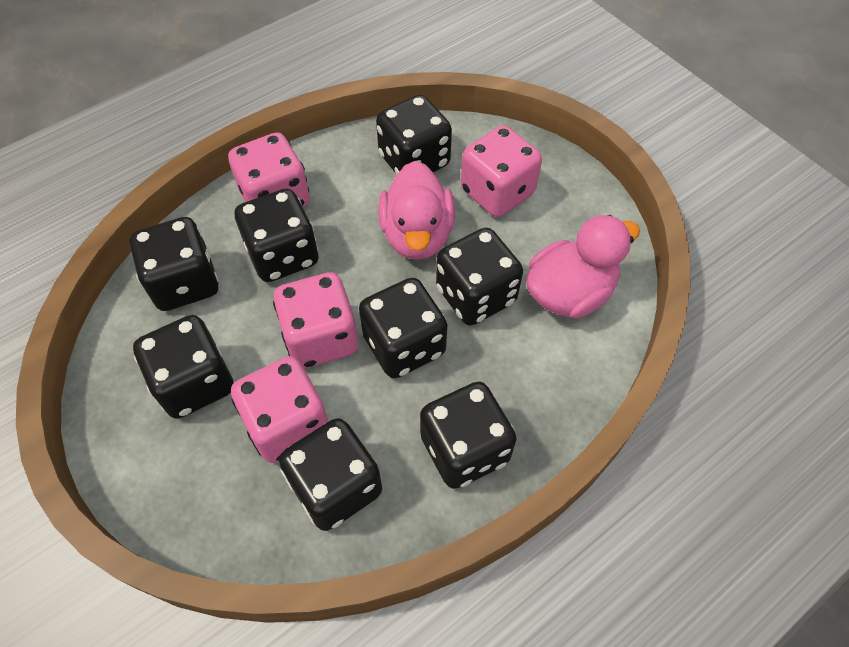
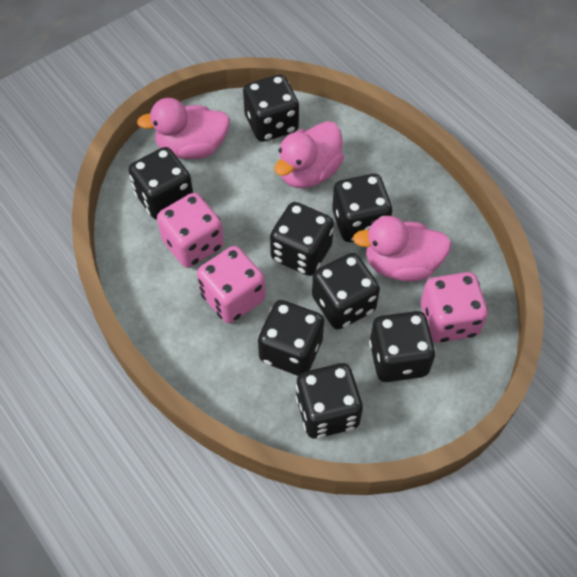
pink dice: [228,132,310,207] [231,356,329,463] [273,272,358,368] [461,125,542,217] = 4 -> [157,193,224,268] [197,246,265,323] [421,272,488,343] = 3
pink duck: [378,161,455,260] [526,215,640,319] = 2 -> [137,98,230,159] [274,121,344,188] [353,216,451,282] = 3

